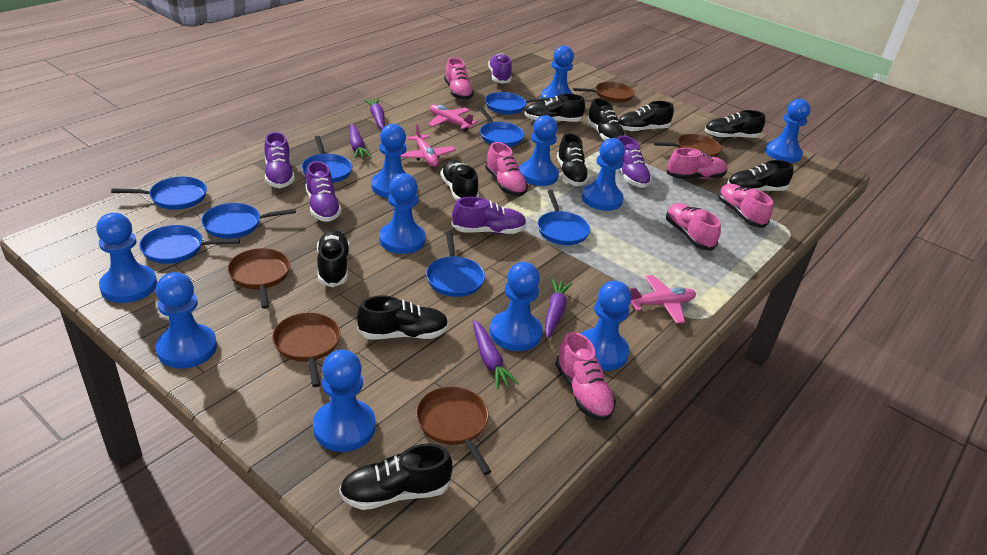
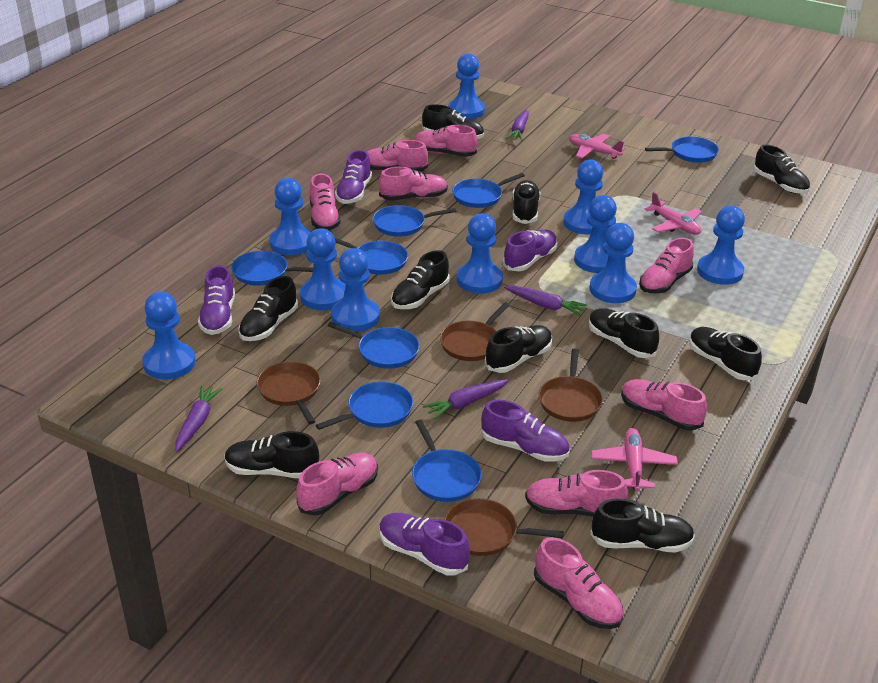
blue pawn: [96,213,157,303] [156,272,217,369] [313,350,375,452] [372,124,407,198] [379,173,426,254] [490,262,543,351] [519,115,559,186] [541,46,574,102] [581,281,631,371] [582,138,625,211] [765,99,810,163] = 11 -> [142,292,196,380] [269,178,311,255] [300,228,346,310] [331,248,380,332] [448,53,485,119] [457,213,503,294] [563,159,603,235] [574,195,617,273] [589,223,637,303] [697,206,745,285] = 10
brown pan: [227,248,290,309] [272,313,341,387] [416,387,492,475] [573,82,635,103] [654,134,722,157] = 5 -> [256,361,321,424] [440,302,510,361] [444,498,564,556] [539,349,603,422] = 4
pink shoe: [444,57,474,100] [485,142,528,196] [555,332,616,421] [666,203,721,251] [667,148,727,179] [718,184,773,228] = 6 -> [296,453,378,515] [310,173,341,230] [367,140,428,172] [379,167,448,201] [414,125,477,157] [525,470,628,517] [534,538,623,629] [621,379,707,431] [639,238,694,293] = 9

